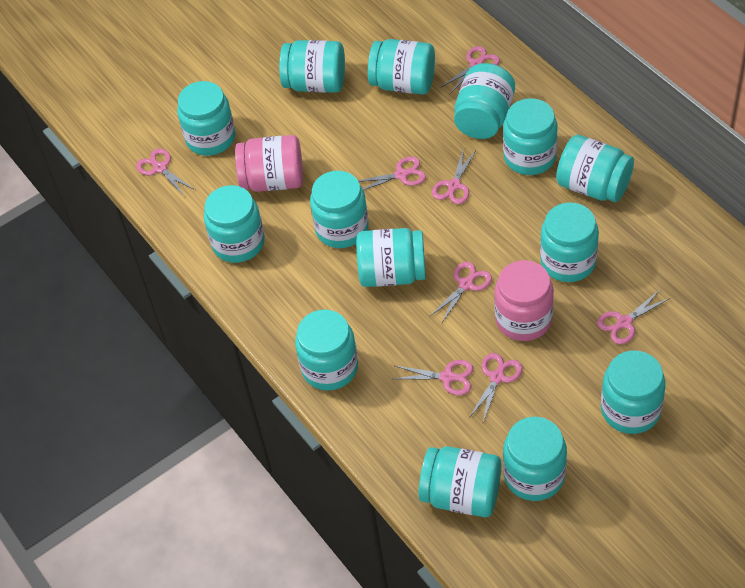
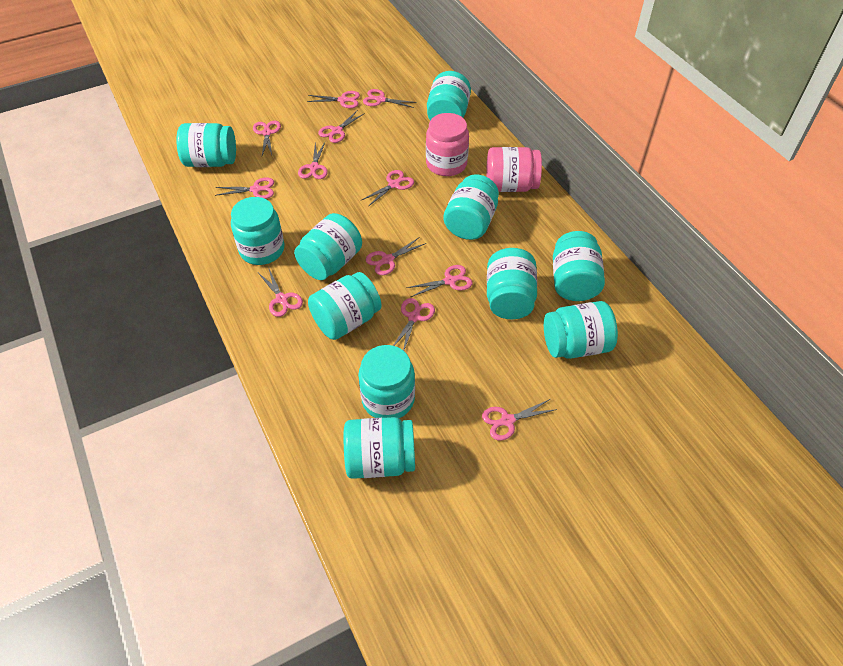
pink scissors: [136,148,195,197] [358,157,426,190] [393,360,473,395] [430,262,492,324] [432,148,476,204] [440,46,500,94] [469,353,522,422] [597,290,670,344] = 8 -> [215,178,274,199] [253,121,281,155] [258,267,303,317] [298,142,328,179] [307,91,360,108] [318,111,365,143] [362,170,414,207] [363,89,417,108] [366,238,426,275] [393,298,435,351] [406,265,473,297] [482,399,557,441] = 12
turquoise jar: [177,81,235,156] [204,185,265,263] [279,40,345,93] [295,310,358,391] [310,171,369,248] [356,228,426,287] [368,39,435,95] [419,446,501,517] [454,63,515,139] [503,98,558,175] [503,417,567,501] [540,202,599,282] [556,135,634,202] [601,350,666,434] = 14 -> [176,123,236,167] [231,197,284,265] [294,213,362,280] [308,272,382,340] [344,417,415,479] [358,345,415,418] [427,71,471,120] [443,174,499,240] [487,248,537,319] [544,301,618,359] [553,231,605,301] = 11

